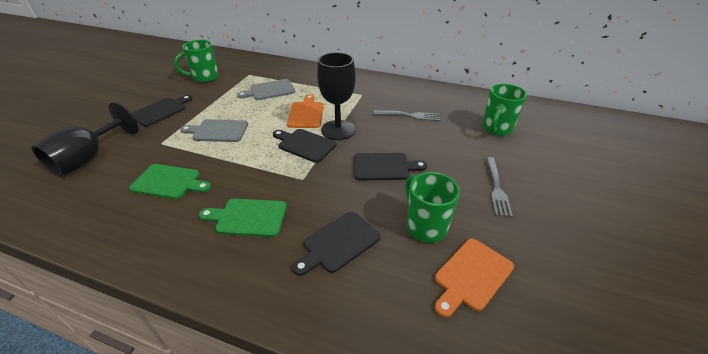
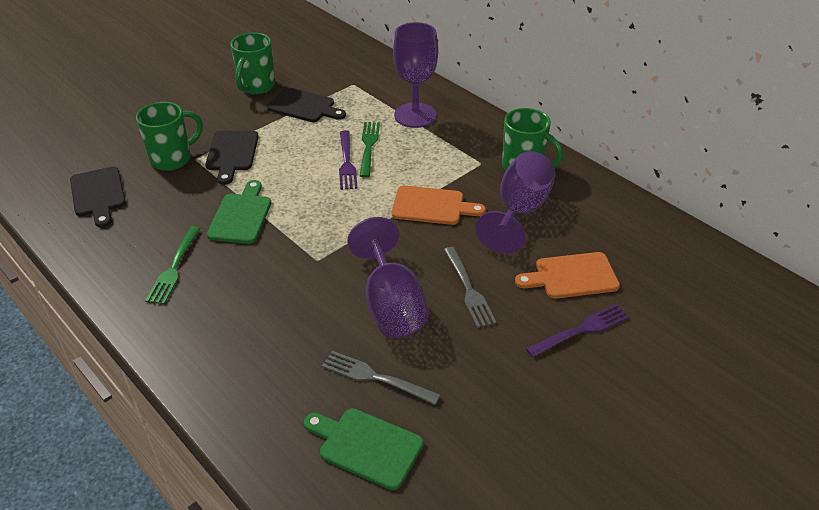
black cutting board: [131,95,193,127] [273,129,337,163] [293,212,380,276] [354,153,427,180] = 4 -> [70,167,126,227] [205,131,259,185] [267,87,346,122] = 3
black goblet: [31,102,139,177] [317,52,356,140] = 2 -> none = 0
green fork: none = 0 -> [145,226,201,304] [360,122,380,178] = 2
grey cutting board: [180,119,248,142] [237,79,295,100] = 2 -> none = 0
purple fork: none = 0 -> [339,130,358,190] [526,304,629,358] = 2
purple goblet: none = 0 -> [347,217,429,338] [393,22,438,128] [475,151,556,254] = 3

